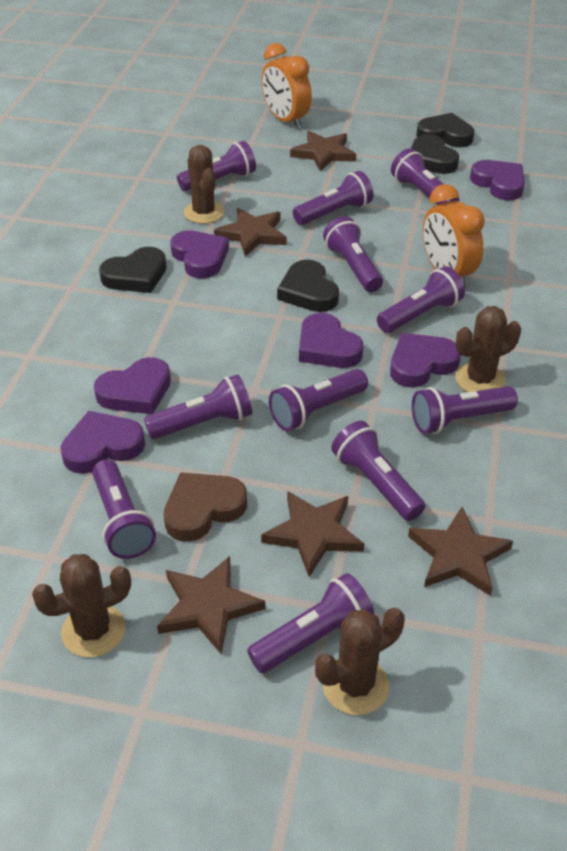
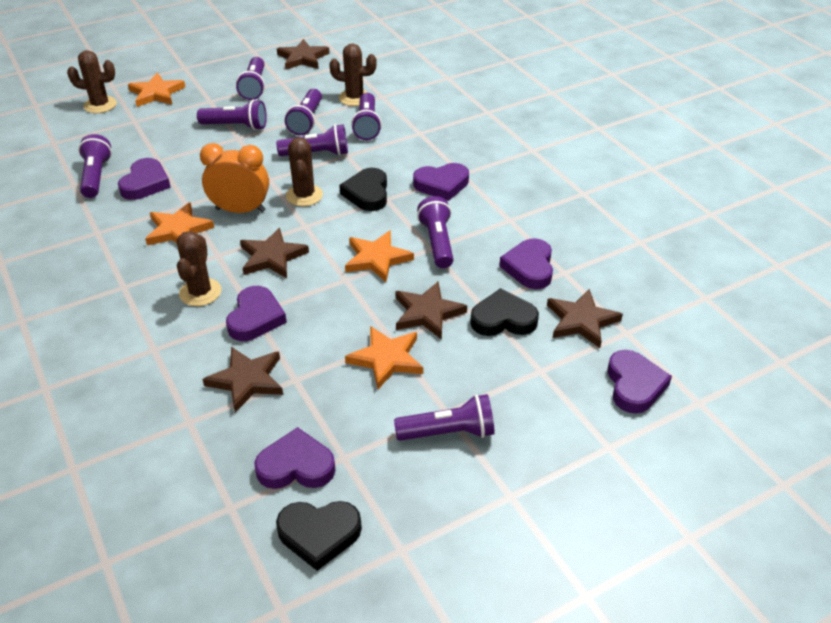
black heart: [99,247,167,293] [277,260,339,312] [411,134,459,174] [416,113,474,147] = 4 -> [276,501,362,571] [339,168,387,211] [470,288,539,336] = 3
brown heart: [164,472,247,541] = 1 -> none = 0
orange clock: [261,43,312,129] [423,184,485,288] = 2 -> [200,143,269,213] = 1
orange star: none = 0 -> [128,73,185,107] [145,202,214,245] [345,230,414,282] [345,326,423,389] = 4
purple flashlight: [92,460,156,559] [144,374,252,439] [177,141,256,191] [247,573,375,673] [269,369,368,431] [293,171,373,225] [323,216,383,292] [331,421,425,521] [377,266,465,333] [391,148,459,204] [412,386,518,434] = 11 -> [78,134,112,198] [197,100,267,130] [236,57,265,100] [276,124,348,156] [285,89,322,135] [351,93,382,140] [394,394,495,441] [417,196,454,268] = 8

